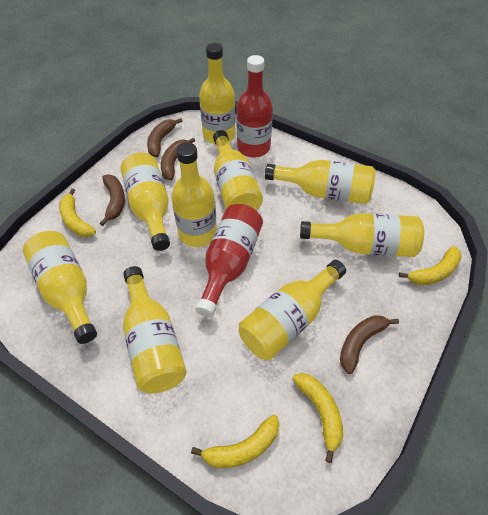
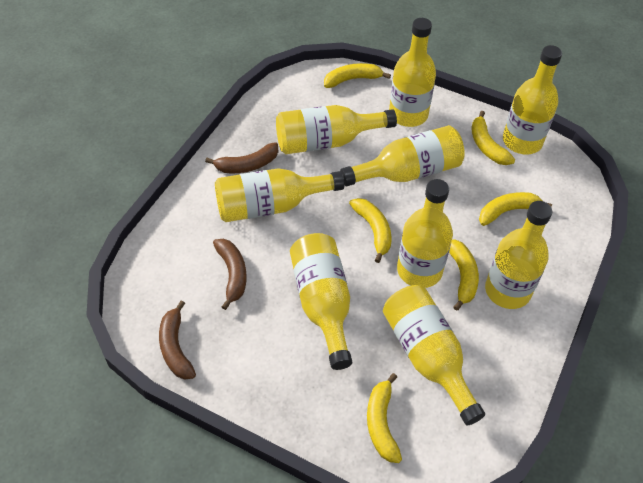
brown banana: [100,175,125,226] [147,118,182,157] [161,138,195,180] [340,315,399,374] = 4 -> [159,300,196,380] [205,142,278,173] [213,239,247,310] = 3
red bottle: [195,204,263,317] [236,55,273,158] = 2 -> none = 0
yellow banana: [59,188,96,237] [191,415,279,468] [292,373,343,463] [399,246,462,285] = 4 -> [324,63,391,88] [349,198,391,263] [367,373,402,463] [449,239,479,311] [471,111,515,165] [479,192,552,226] = 6

